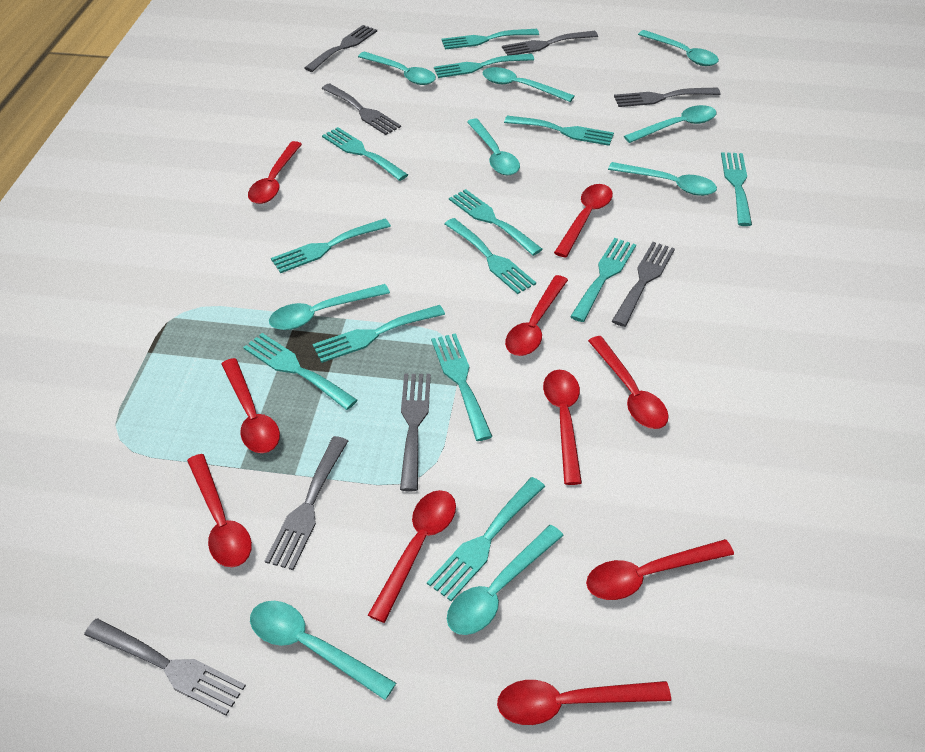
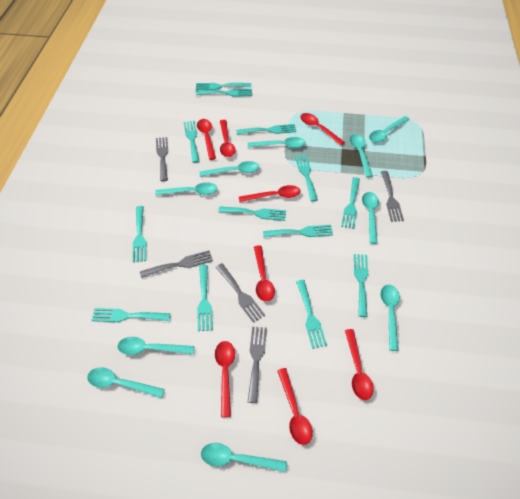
grey fork: [84,618,246,715] [265,436,348,570] [304,25,377,72] [322,83,401,135] [400,374,431,491] [502,31,598,56] [612,242,675,327] [614,88,720,107] = 8 -> [140,250,213,278] [156,137,168,181] [216,263,265,322] [248,327,267,403] [381,171,404,222] = 5
red spoon: [187,454,252,567] [221,358,280,453] [248,141,302,204] [368,490,456,623] [497,680,671,725] [505,275,568,356] [543,370,582,485] [554,184,613,258] [586,539,734,600] [588,336,669,429] = 10 -> [197,119,216,160] [215,341,235,417] [220,120,235,157] [239,185,300,202] [254,245,275,302] [277,368,313,445] [300,113,345,146] [345,329,374,400] = 8
turquoise spoon: [250,601,396,700] [269,284,390,330] [358,51,436,85] [447,525,564,635] [467,119,520,175] [483,67,575,102] [608,162,717,196] [624,105,716,143] [638,30,719,66] = 9 -> [87,367,165,398] [118,337,194,355] [155,182,217,195] [199,161,259,177] [201,443,287,472] [248,137,305,148] [350,134,373,178] [362,192,379,244] [369,116,410,143] [380,285,400,351] = 10

